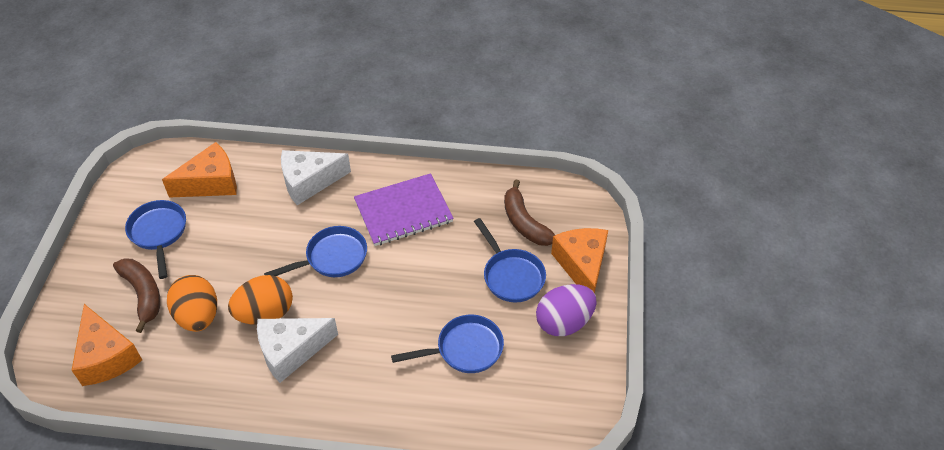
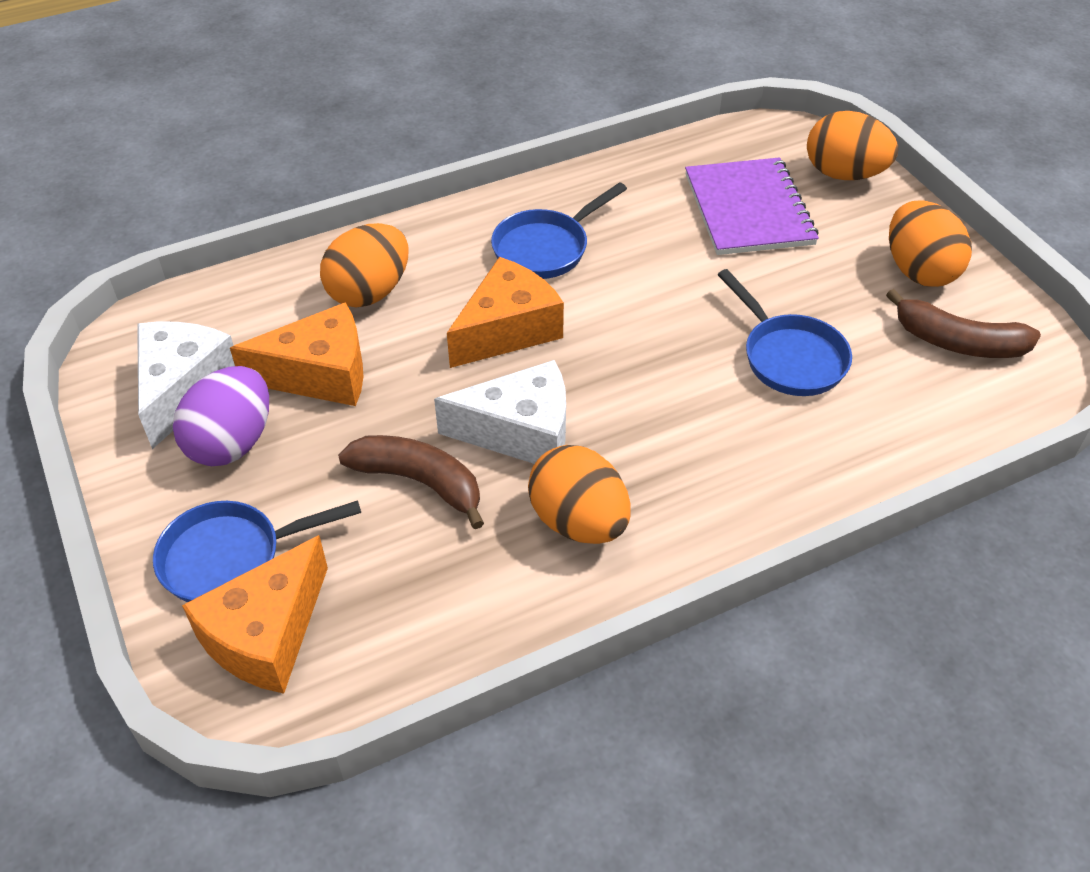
blue pan: [125,200,186,279] [264,226,367,277] [391,315,504,373] [474,218,546,303] = 4 -> [153,500,361,603] [491,182,627,279] [717,269,852,396] = 3
orange egg: [167,275,217,332] [228,275,293,325] = 2 -> [320,223,409,308] [528,445,631,544] [807,111,898,180] [889,200,972,287] = 4

